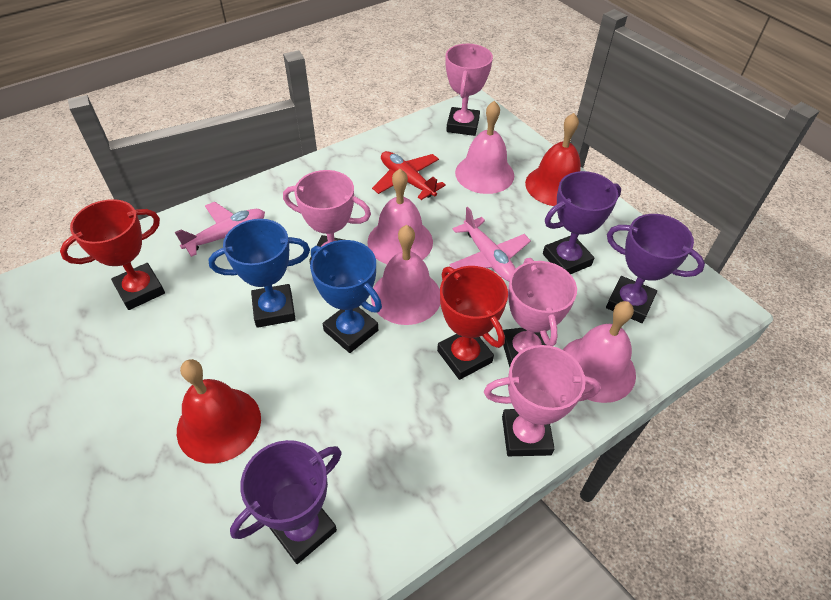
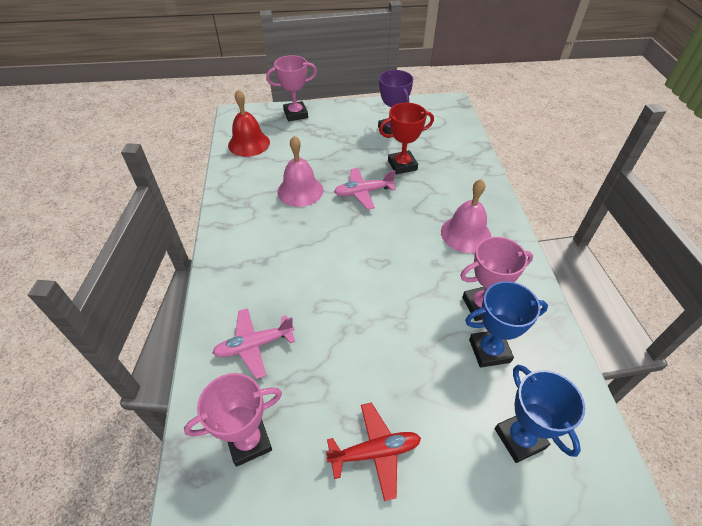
pink bell: [367,169,433,264] [371,225,440,325] [455,101,514,194] [563,301,636,403] = 4 -> [277,136,323,207] [441,179,491,253] = 2
pink trophy: [283,170,371,263] [446,44,493,136] [484,345,601,456] [503,258,577,367] = 4 -> [184,373,282,467] [266,55,317,121] [460,237,533,321] = 3
purple trophy: [230,440,342,564] [543,171,621,274] [606,214,705,323] = 3 -> [378,70,413,138] = 1
red bell: [177,359,261,464] [525,113,581,206] = 2 -> [228,90,270,157] = 1
red trophy: [60,199,165,310] [437,266,508,380] = 2 -> [379,103,434,174] = 1

